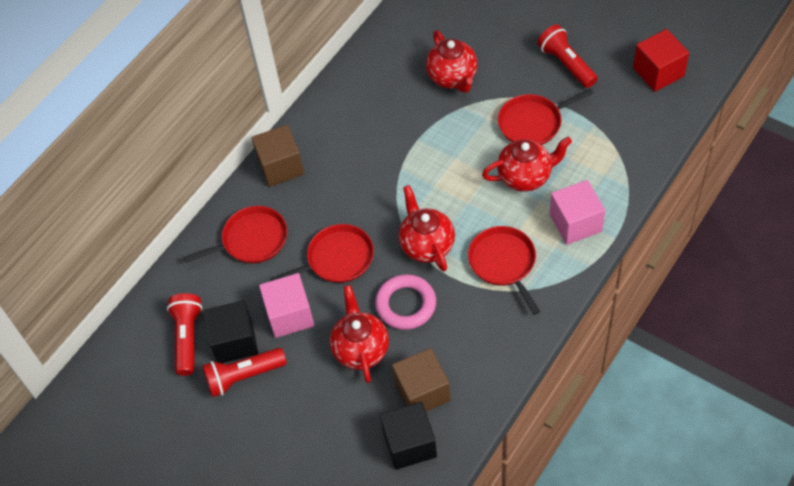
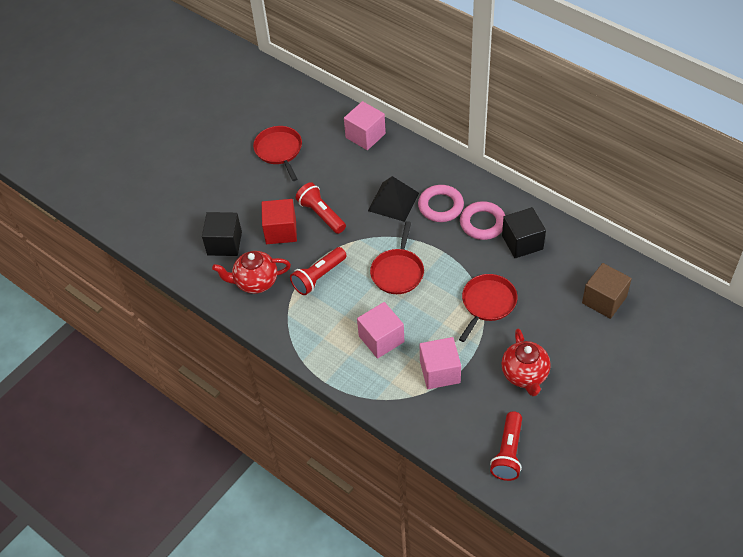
black pyramid: none = 0 -> [368,176,419,222] = 1
brown cube: [252,125,304,187] [392,348,450,411] = 2 -> [582,263,632,319] = 1
pink cube: [259,273,314,338] [550,180,605,245] = 2 -> [344,101,386,150] [357,302,404,358] [420,337,461,389] = 3
pink ring: [375,274,436,330] = 1 -> [418,185,464,222] [460,201,505,240] = 2
red pan: [184,206,287,263] [270,224,374,283] [468,226,540,315] [498,89,594,145] = 4 -> [253,126,302,181] [370,221,424,294] [459,274,517,342] = 3
red teapot: [330,285,389,383] [399,185,455,271] [426,30,478,93] [482,137,572,192] = 4 -> [212,251,291,294] [501,329,551,396] = 2

